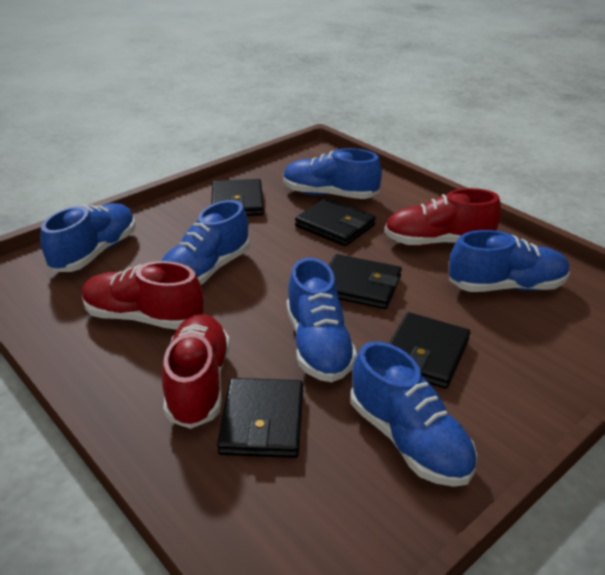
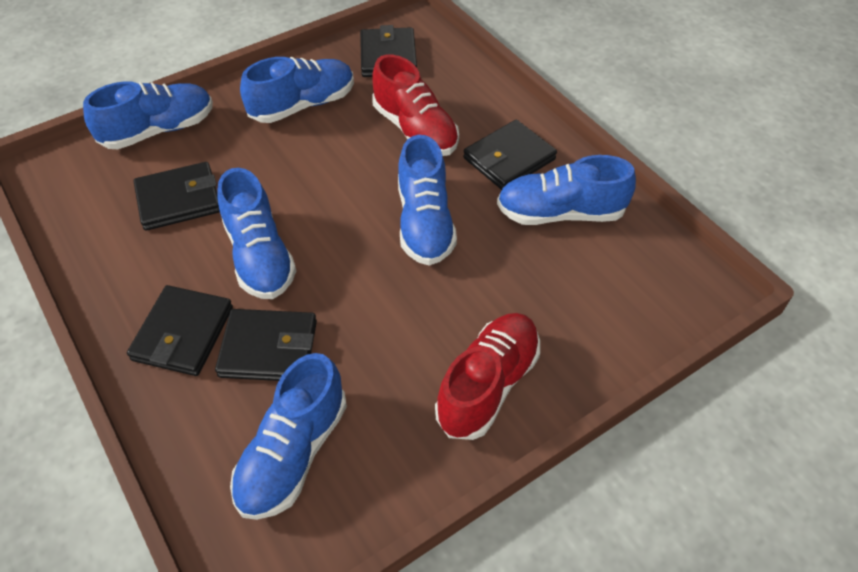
red shoe: [82,261,204,330] [162,314,230,429] [384,188,501,246] = 3 -> [372,54,459,156] [435,313,540,440] = 2

